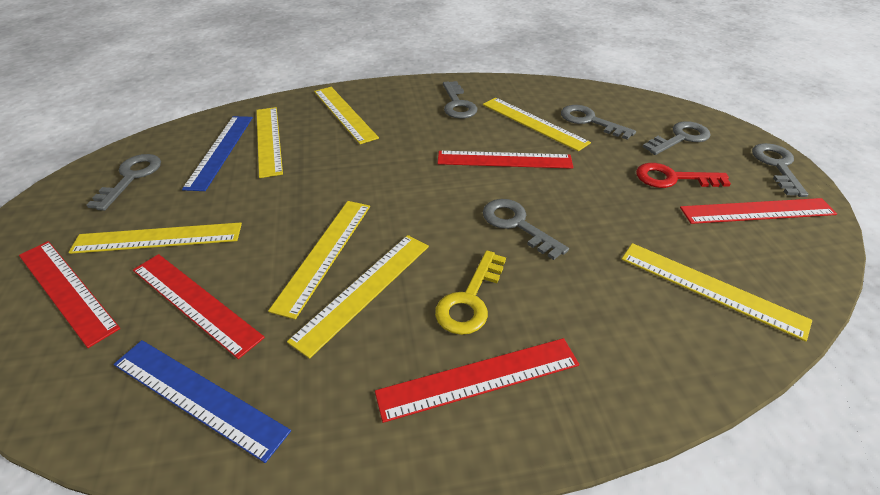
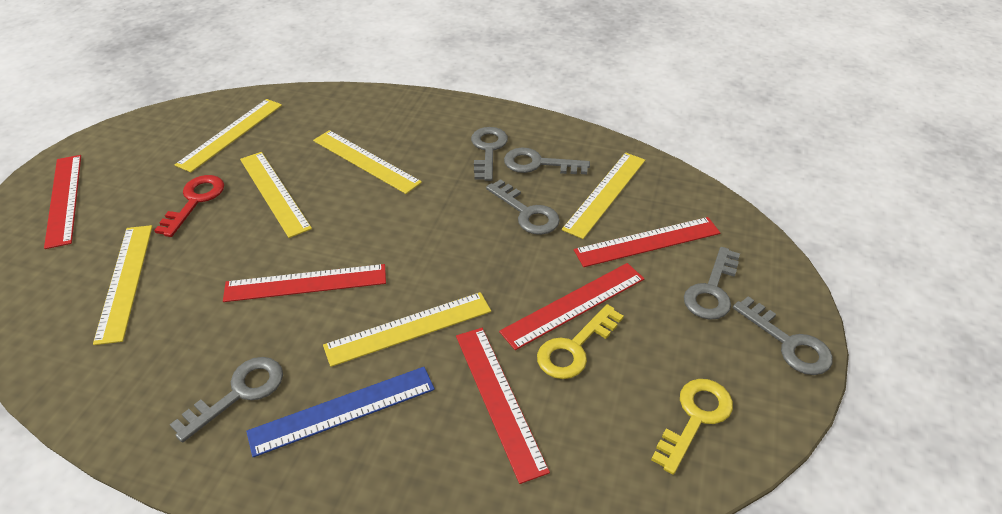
blue ruler: [113,340,291,463] [182,116,253,191] = 2 -> [246,367,435,457] = 1
yellow key: [435,250,506,335] = 1 -> [537,304,624,379] [651,379,733,475] = 2
yellow ruler: [68,222,242,254] [256,107,283,178] [268,201,370,319] [287,235,429,359] [314,87,379,144] [483,98,591,151] [621,243,812,342] = 7 -> [93,225,152,345] [175,99,282,172] [240,152,312,238] [313,130,422,194] [323,292,491,367] [562,152,645,239] = 6

